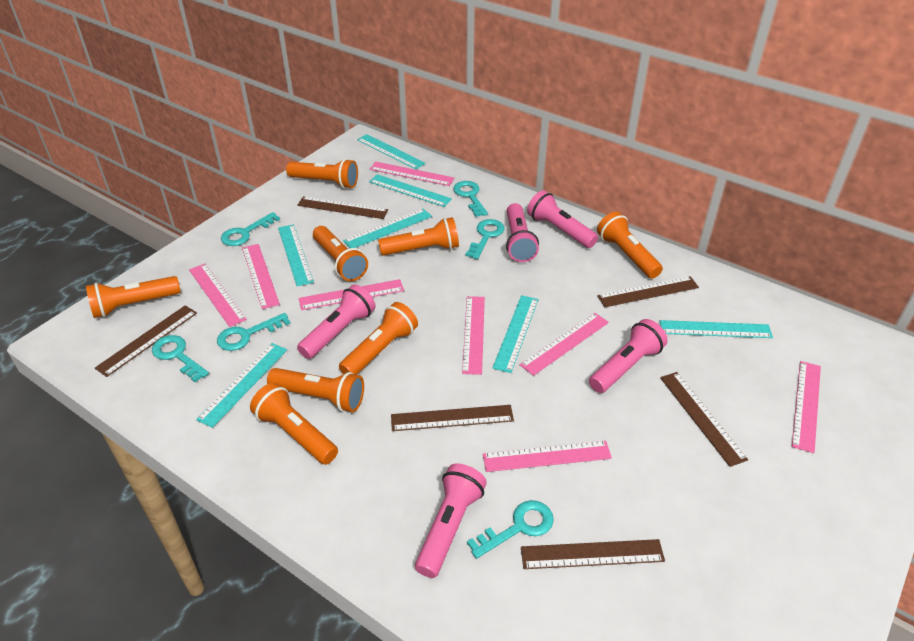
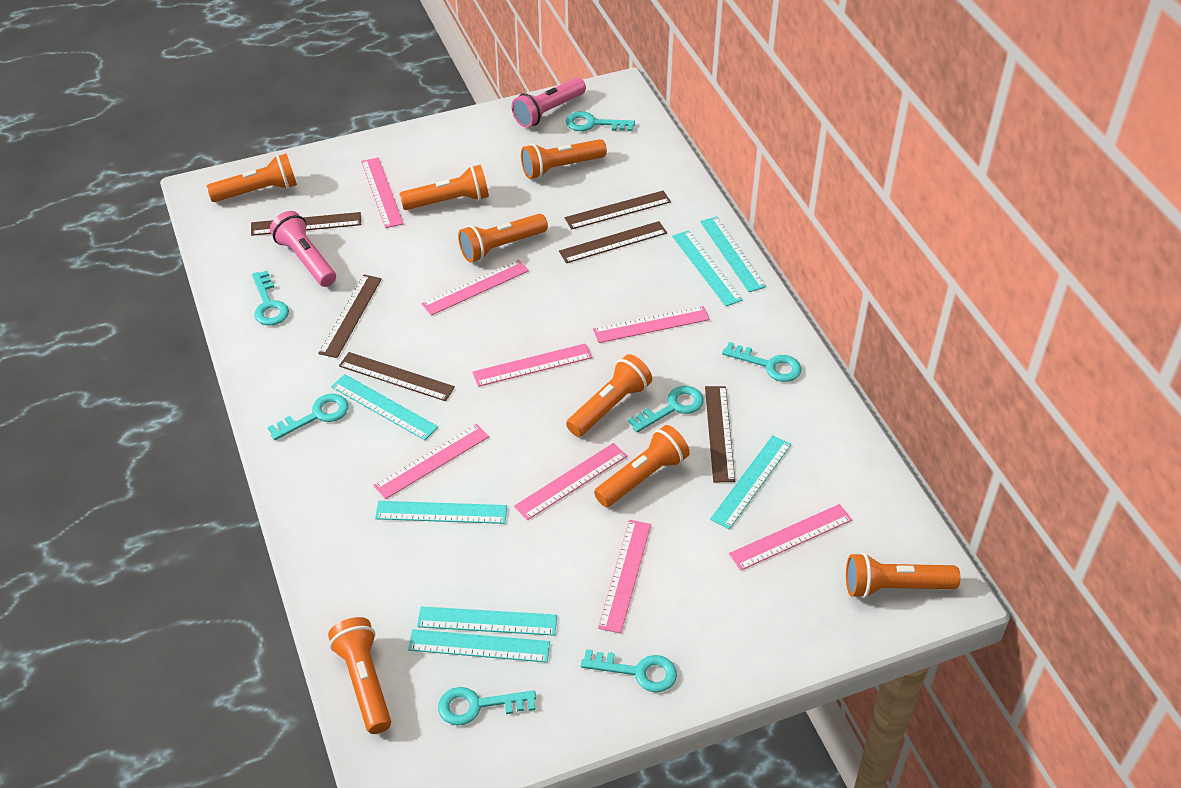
pink flashlight: [297,285,376,359] [415,464,487,578] [506,203,539,262] [527,190,598,248] [589,319,668,393] = 5 -> [270,211,336,287] [512,78,586,128] = 2
turquoise key: [152,335,209,382] [217,313,290,351] [221,212,280,246] [453,181,488,217] [465,219,505,259] [467,500,554,559] = 6 -> [252,270,289,326] [268,394,349,440] [438,687,536,726] [566,111,635,131] [581,649,677,692] [628,386,704,432] [722,342,801,382] = 7

